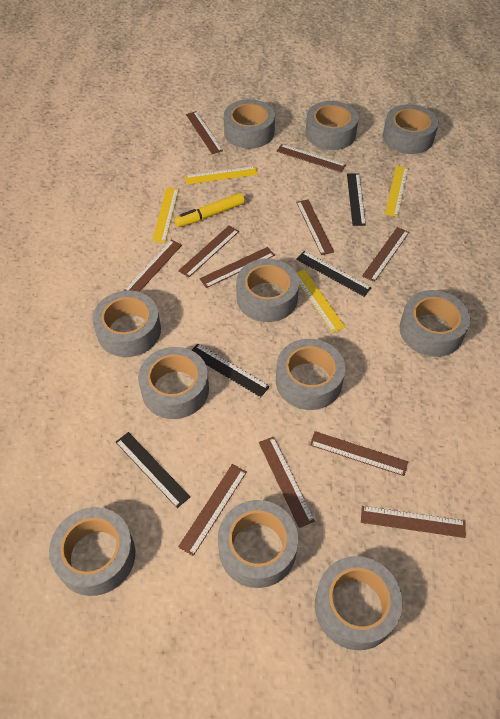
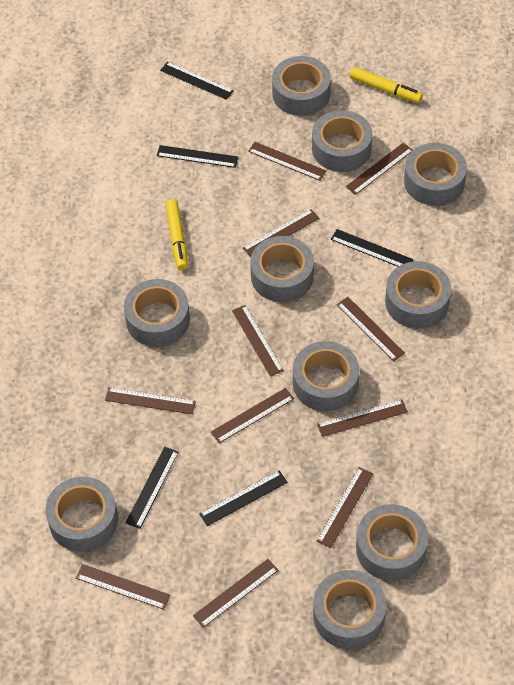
black ruler: [116,432,190,508] [192,344,270,397] [296,251,372,296] [347,174,366,226] = 4 -> [126,447,179,529] [157,145,239,168] [160,62,234,100] [199,470,288,526] [331,229,413,267] = 5
grey tape: [49,507,135,596] [93,290,161,357] [138,347,209,419] [218,500,298,588] [224,99,275,149] [236,258,299,322] [276,339,345,410] [305,101,359,150] [315,556,402,650] [383,104,438,154] [400,290,470,357] = 11 -> [45,477,118,552] [124,279,190,347] [250,236,314,302] [272,56,331,116] [293,341,359,411] [312,110,372,172] [313,570,386,649] [356,504,428,581] [385,261,451,329] [404,143,467,206] = 10
yellow marker: [175,193,245,227] = 1 -> [165,200,188,270] [350,67,423,103] = 2
yellow ruler: [152,188,179,242] [185,166,258,184] [296,269,345,333] [385,166,408,217] = 4 -> none = 0

